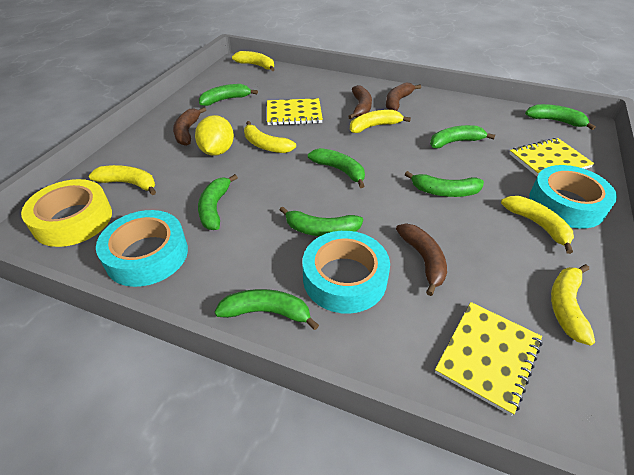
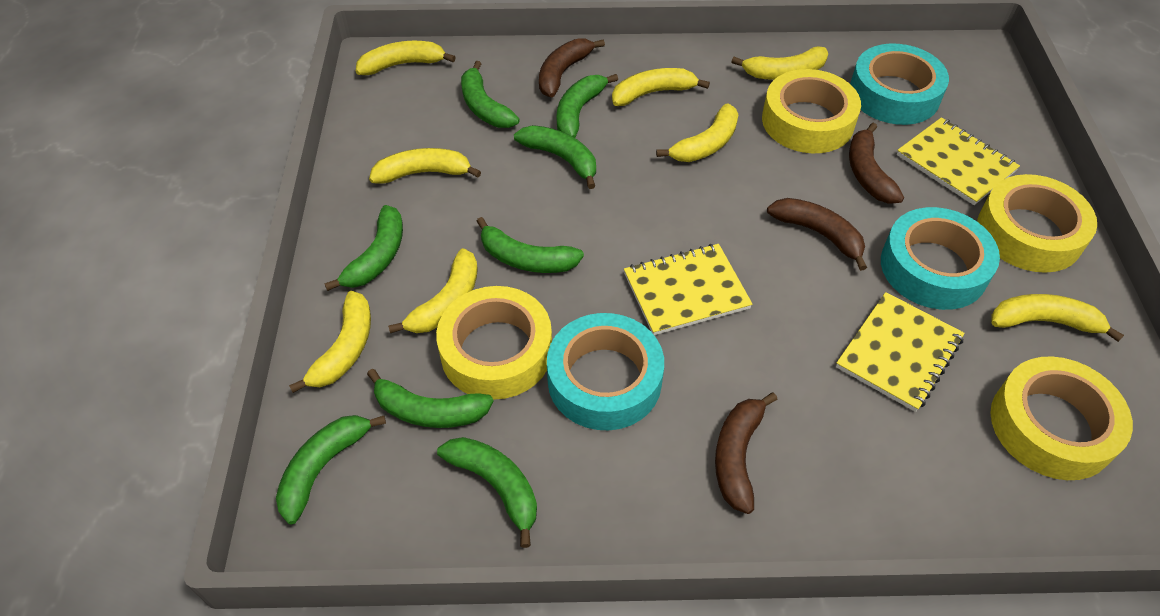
yellow banana: [89,165,156,195] [232,51,275,71] [244,121,296,153] [350,110,411,133] [501,196,574,254] [551,264,595,346] = 6 -> [289,291,371,393] [356,41,456,75] [369,148,481,184] [388,248,478,333] [612,68,710,106] [656,103,739,162] [731,46,828,80] [991,294,1124,342] = 8
yellow lemon: [195,115,234,156] = 1 -> none = 0
yellow tape: [21,179,112,247] = 1 -> [436,286,552,400] [762,69,861,153] [977,174,1097,273] [990,356,1133,480] = 4

